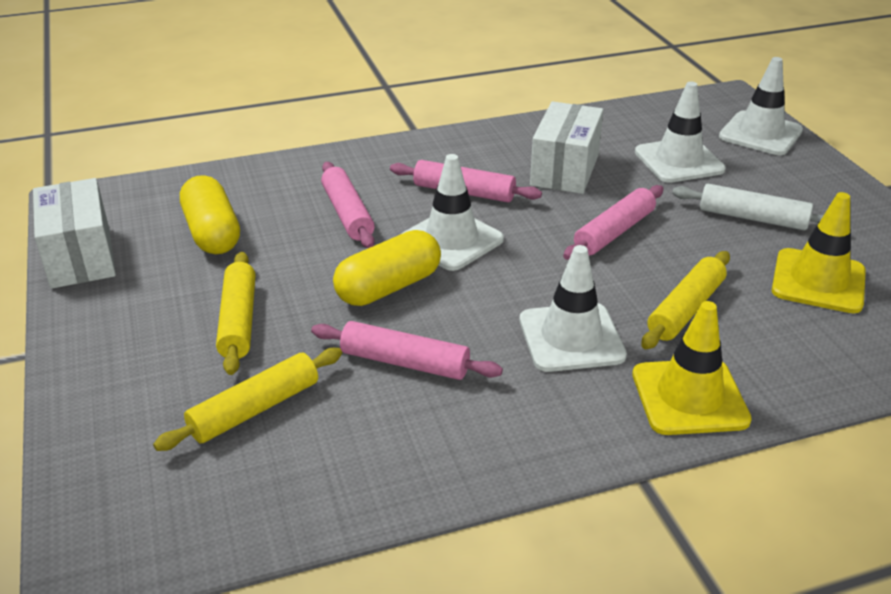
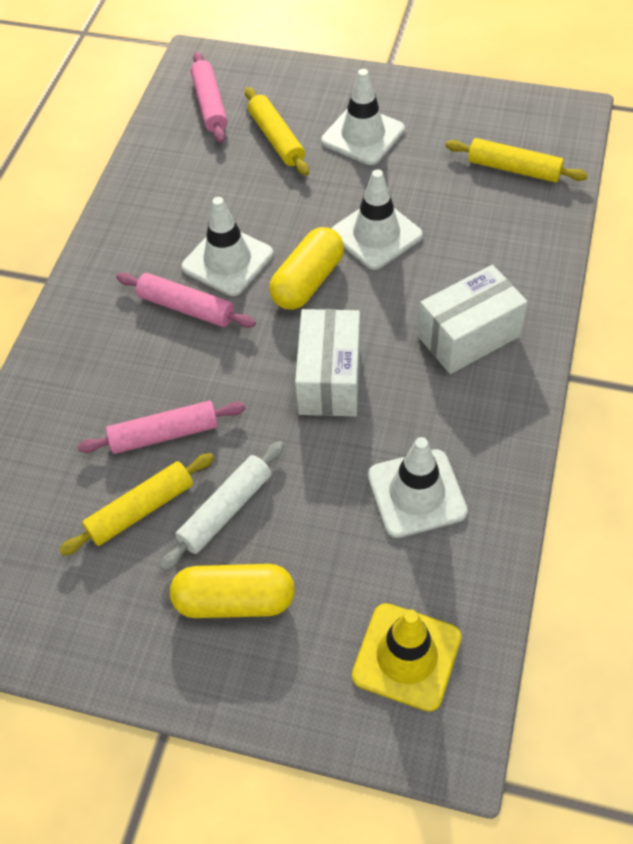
pink rolling pin: [311,321,503,380] [321,162,375,248] [390,160,542,203] [563,185,664,260] = 4 -> [78,401,246,454] [116,272,256,328] [191,52,228,143] = 3
yellow traffic cone: [632,301,752,435] [772,192,866,313] = 2 -> [352,603,461,712] = 1

